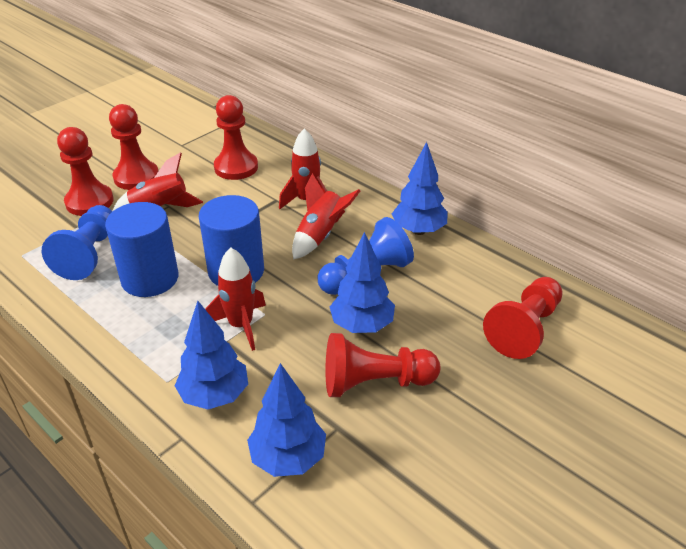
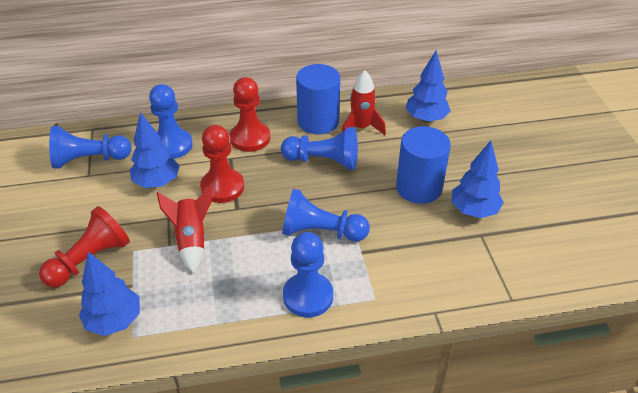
blue pawn: [42,205,112,280] [318,217,414,295] = 2 -> [49,126,132,168] [149,84,193,159] [281,127,358,170] [282,189,370,242] [283,232,333,317] = 5
red pawn: [57,127,114,216] [109,104,158,190] [214,95,258,180] [325,333,440,397] [483,277,562,359] = 5 -> [39,206,130,288] [200,125,244,203] [230,77,270,152] = 3
red rocket: [113,152,203,211] [205,248,266,351] [279,128,327,209] [292,173,360,260] = 4 -> [157,185,212,274] [342,70,386,135] = 2

